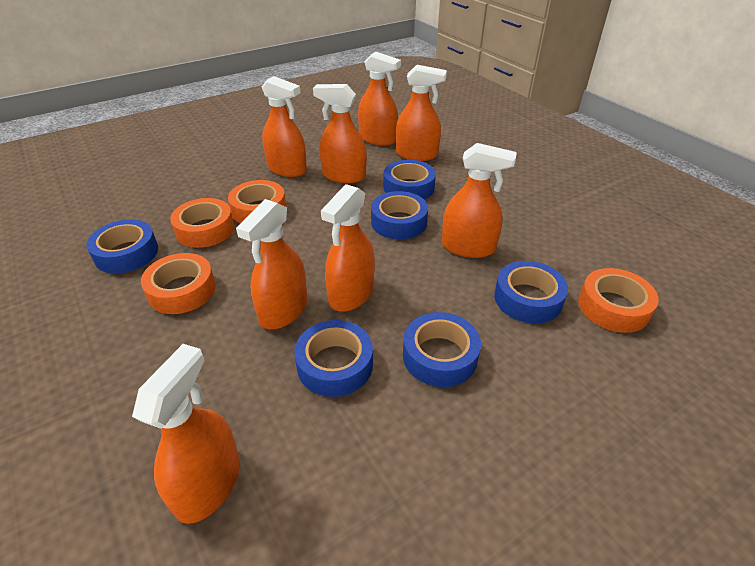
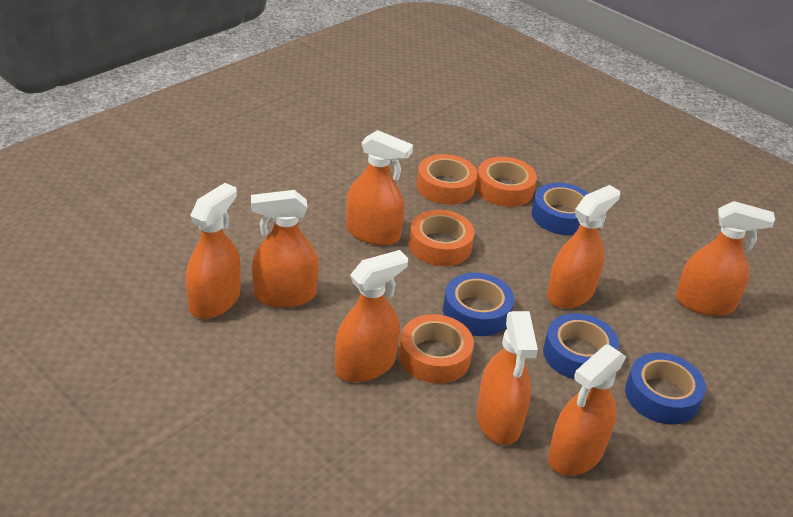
blue tape: [86,219,158,274] [294,320,373,397] [371,191,428,240] [383,160,436,199] [403,312,481,387] [494,261,568,323] = 6 -> [443,273,514,336] [532,183,589,235] [543,313,619,380] [625,352,706,425] = 4

